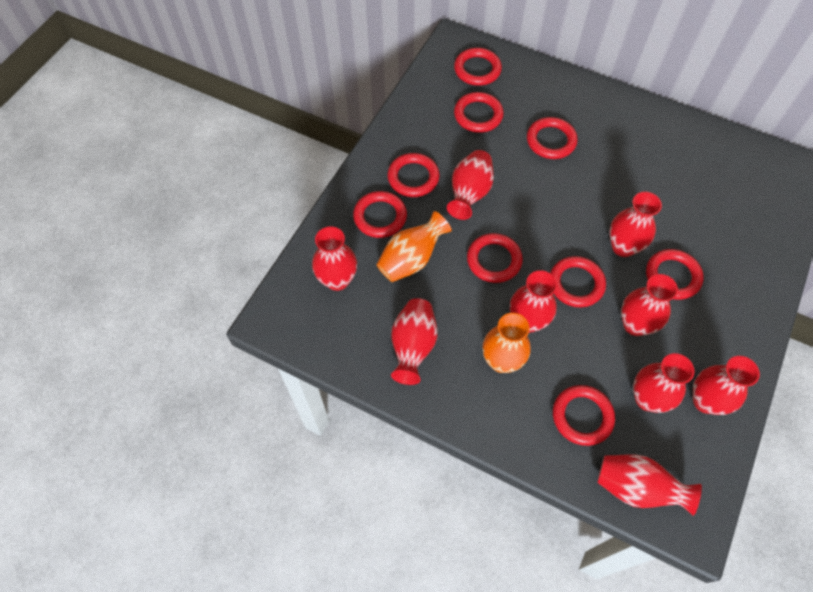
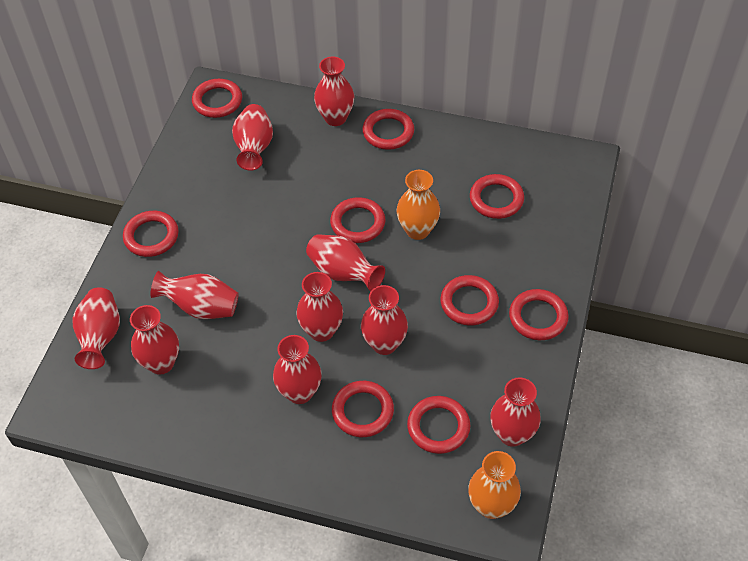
red vase: [312,226,357,291] [391,298,438,385] [447,150,494,220] [510,270,557,333] [597,455,702,516] [610,192,662,257] [621,274,678,336] [633,353,694,413] [693,356,760,415] = 9 -> [73,287,120,369] [130,305,179,375] [150,271,238,319] [232,104,273,171] [273,335,322,404] [296,272,343,342] [306,234,385,291] [314,57,354,126] [361,285,408,355] [490,377,541,447] = 10

